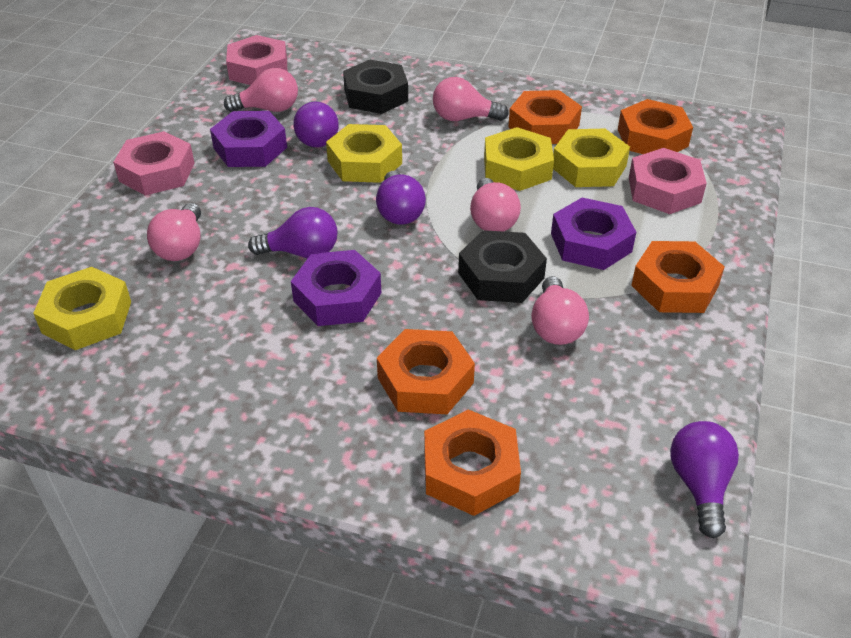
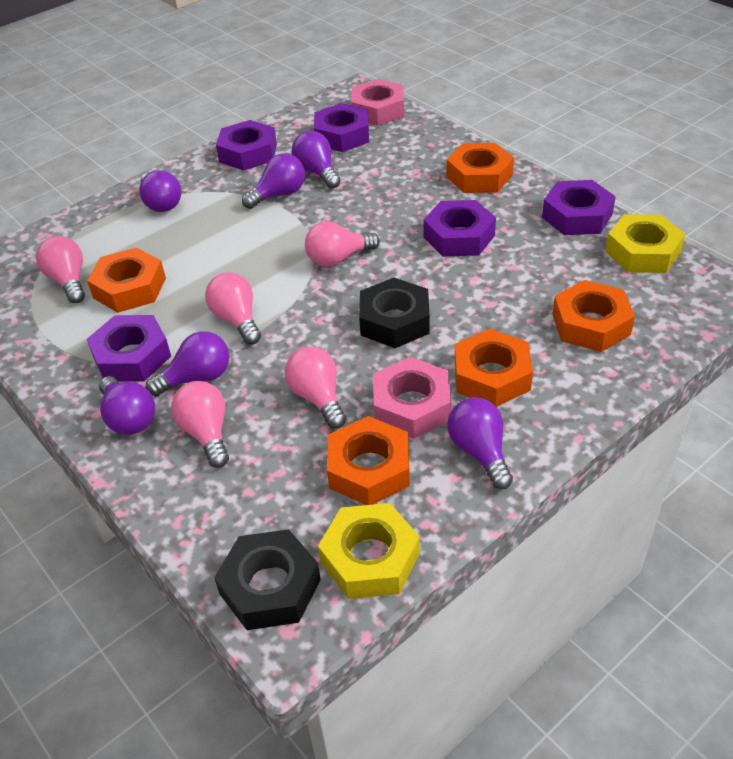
pink nut: [113,131,195,195] [226,35,287,85] [629,148,707,214] = 3 -> [351,79,404,126] [373,357,451,439] = 2
purple light bulb: [248,207,338,259] [293,101,338,147] [376,171,426,225] [670,421,739,538] = 4 -> [99,376,155,435] [140,170,181,212] [146,331,230,396] [242,153,305,209] [292,131,341,188] [447,397,513,489] = 6
purple nut: [210,111,287,167] [291,250,381,326] [551,198,636,270] = 3 -> [87,315,171,382] [216,120,277,171] [314,103,369,152] [423,200,496,256] [542,180,616,235] = 5
yellow nut: [33,267,131,350] [326,124,402,183] [484,127,554,191] [553,129,630,187] = 4 -> [318,503,420,599] [605,214,685,273] = 2

